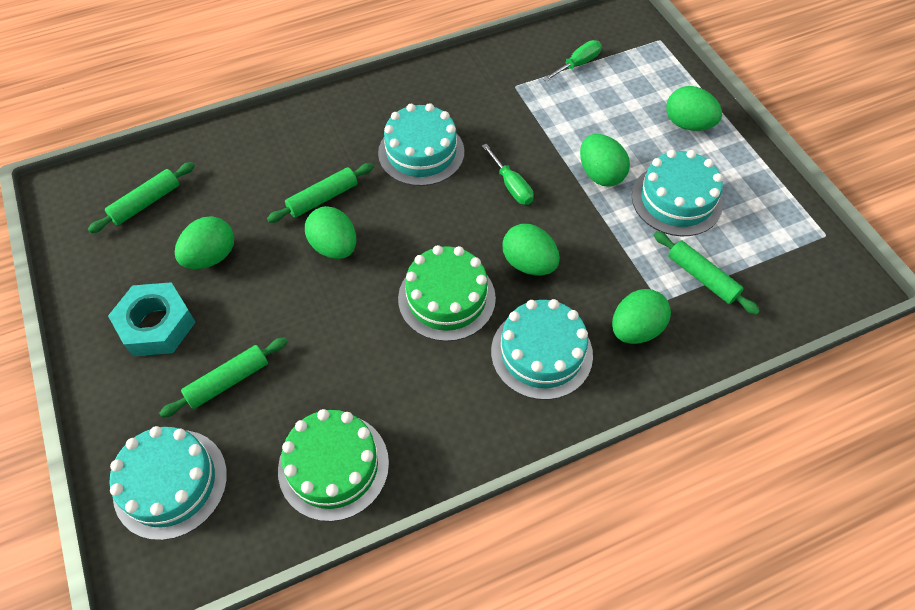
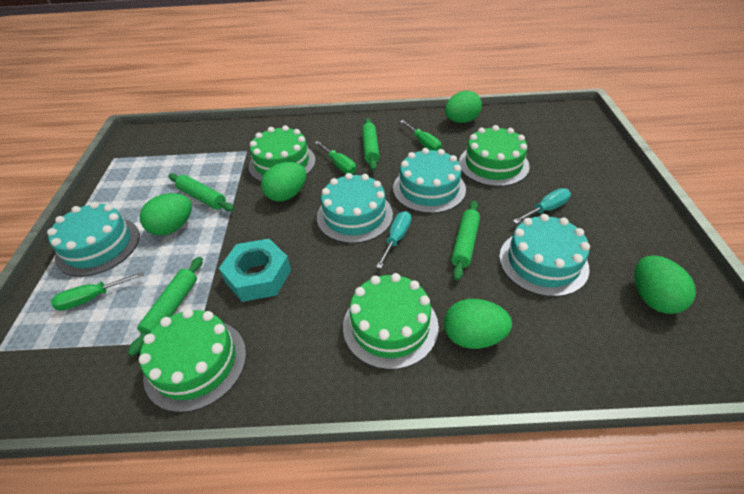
green cake: [278,409,389,522] [398,245,496,341] = 2 -> [139,309,246,413] [249,125,316,182] [343,273,439,370] [459,125,530,187] = 4
green egg: [175,216,234,269] [305,206,356,259] [502,224,560,275] [580,134,630,186] [612,289,671,344] [666,86,722,131] = 6 -> [139,193,192,236] [261,162,306,202] [444,299,512,349] [445,91,482,123] [634,255,696,314] = 5
green screwdriver: [482,144,534,205] [543,40,602,82] = 2 -> [51,272,144,311] [315,141,356,174] [400,120,442,151] = 3
turquoise screwdriver: none = 0 -> [376,211,411,269] [513,188,571,224] = 2

